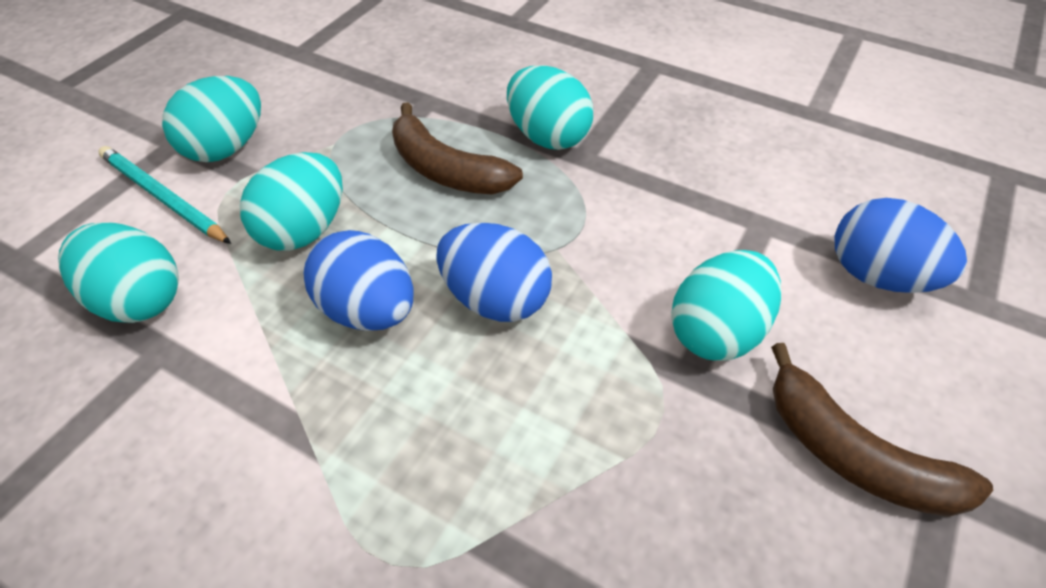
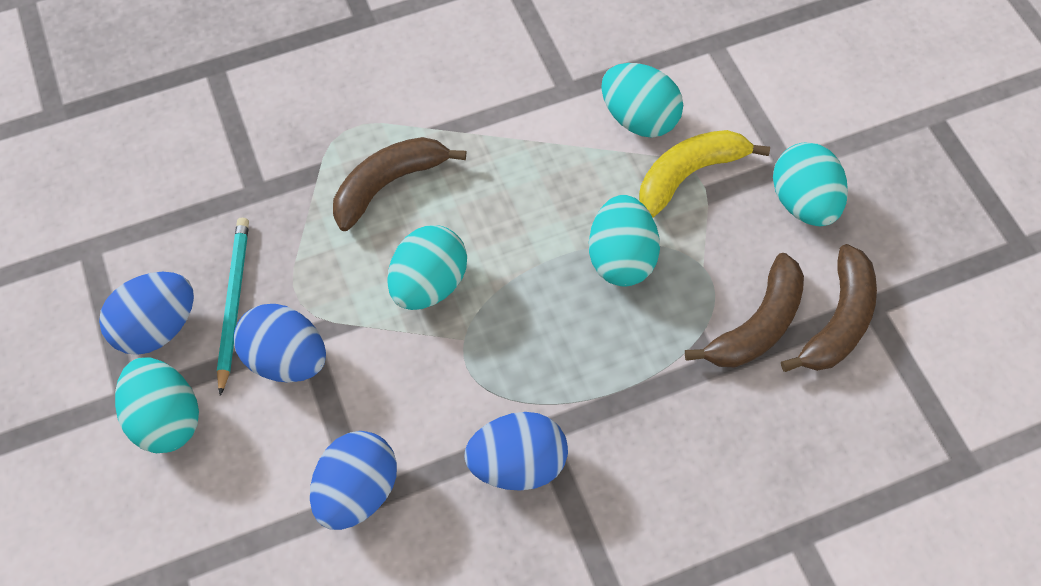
blue egg: [303,230,414,331] [436,223,552,322] [835,198,967,293] = 3 -> [99,272,194,355] [234,304,326,383] [310,431,397,530] [464,412,568,490] = 4
brown banana: [392,102,523,194] [771,343,993,517] = 2 -> [333,137,466,231] [685,253,804,367] [781,244,877,372] = 3
yellow banana: none = 0 -> [639,130,770,218] = 1

